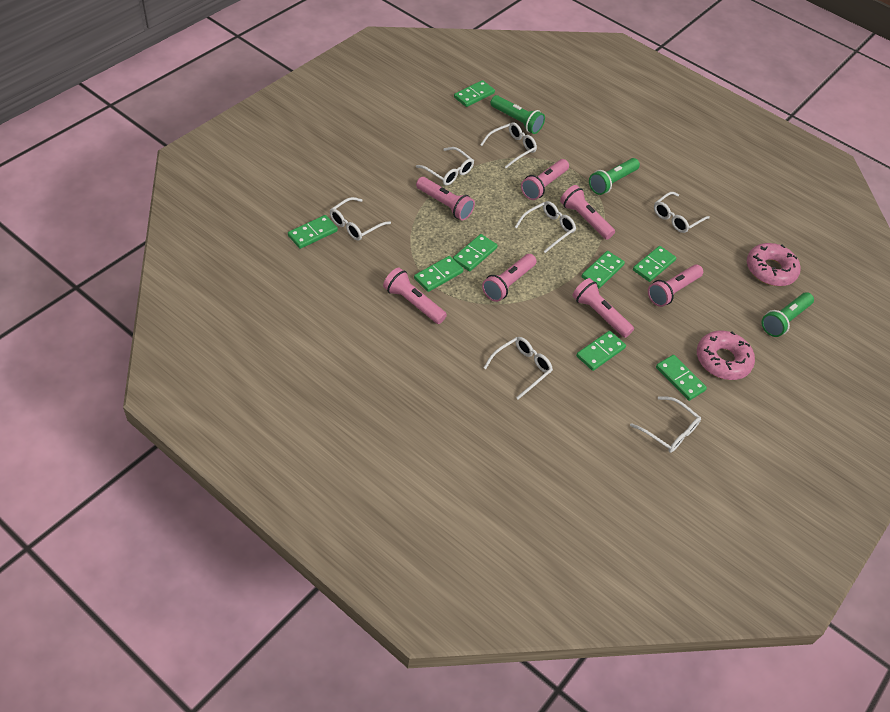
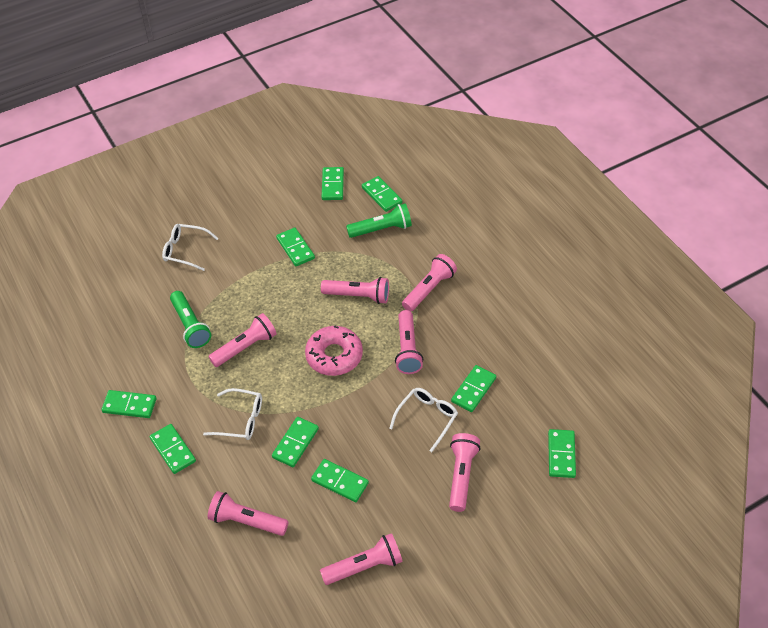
green domino: [288,215,338,249] [414,256,464,292] [453,234,498,272] [454,80,495,107] [576,331,626,371] [582,251,625,288] [633,246,676,282] [656,355,707,401] = 8 -> [102,390,156,418] [150,424,196,474] [272,417,319,467] [276,228,315,266] [311,459,369,502] [322,167,344,200] [362,176,402,212] [451,365,496,412] [548,429,576,478] = 9
green flashlight: [490,95,545,134] [589,158,640,195] [761,292,814,337] = 3 -> [170,291,211,348] [346,204,412,238] = 2
pink donut: [697,331,755,380] [747,243,801,286] = 2 -> [305,325,363,376] = 1
white glasses: [330,197,391,241] [416,147,474,186] [480,122,537,168] [483,337,553,399] [515,201,576,253] [630,396,701,453] [654,192,710,233] = 7 -> [162,224,219,271] [203,388,262,440] [389,388,458,452] = 3

